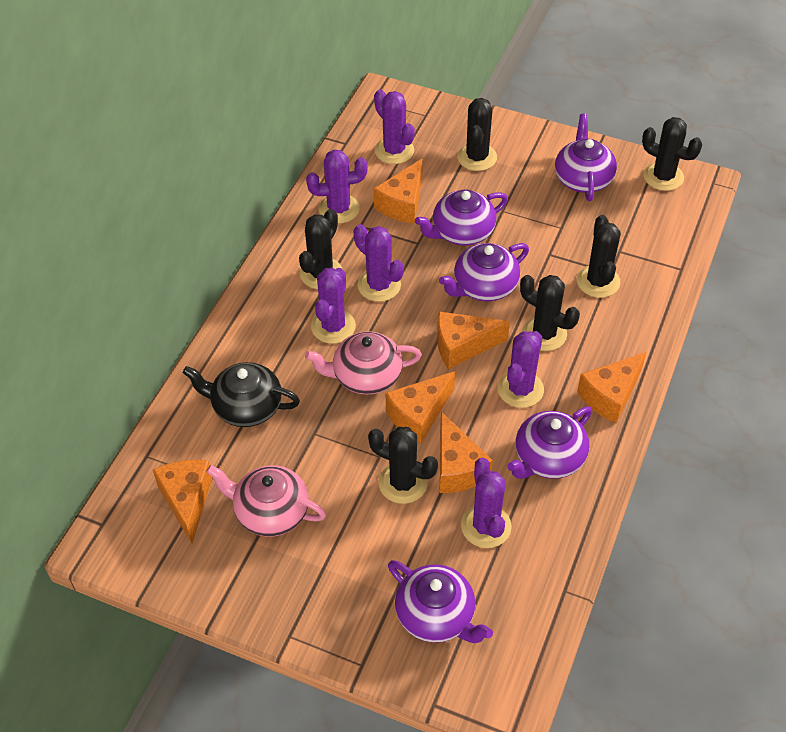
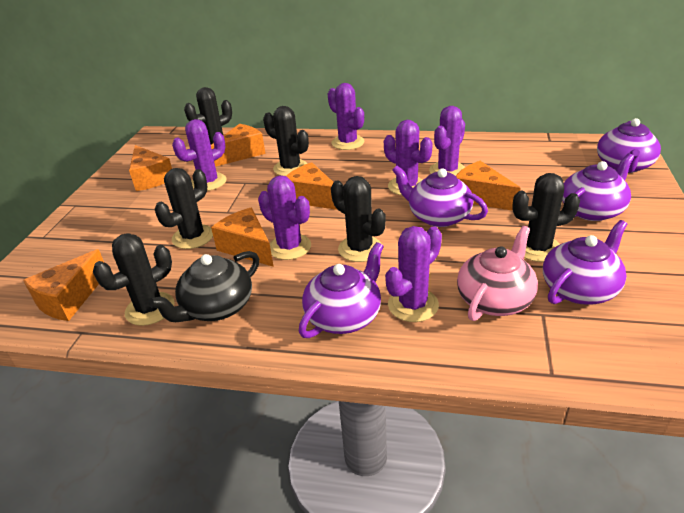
pink teapot: [206,465,326,537] [305,331,422,395] = 2 -> [457,226,538,321] = 1

